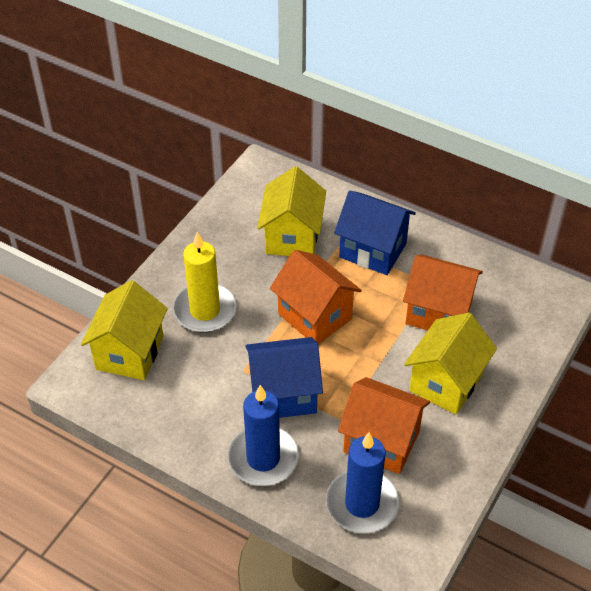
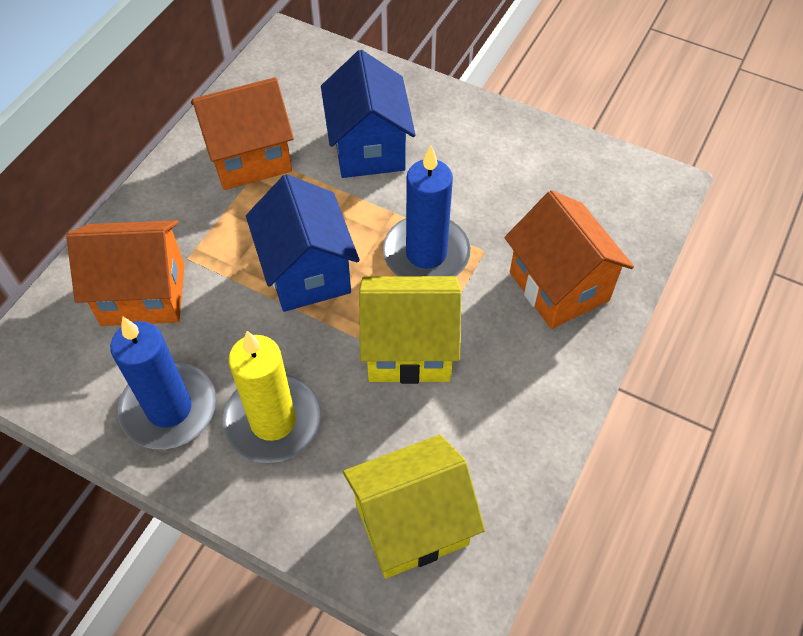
yellow house: [81,280,168,380] [257,167,326,256] [404,313,497,414] = 3 -> [343,435,485,578] [359,276,461,384] = 2

